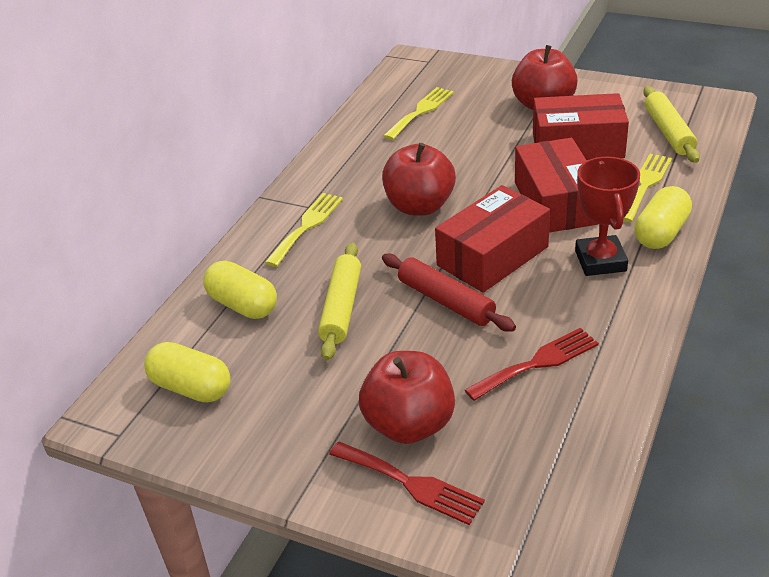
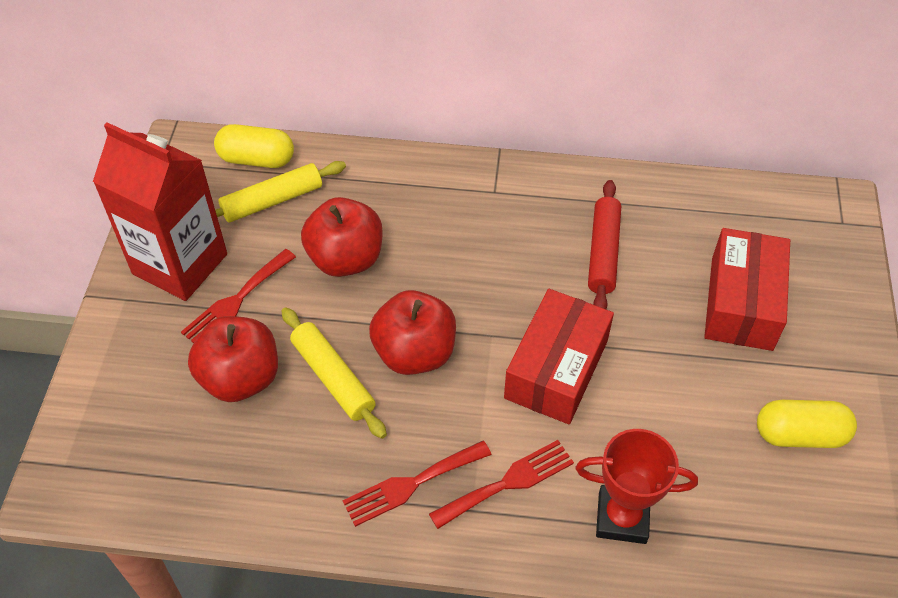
red box: [435,185,550,293] [515,138,598,233] [533,93,629,160] = 3 -> [504,289,614,424] [704,228,790,351] = 2
red carton: none = 0 -> [93,122,227,301] = 1
red fork: [329,441,485,525] [465,328,599,401] = 2 -> [181,249,296,343] [342,441,491,527] [429,440,574,529] = 3
yellow capsule: [144,342,230,402] [203,260,277,319] [634,186,692,249] = 3 -> [214,124,294,168] [757,400,857,448] = 2
yellow fork: [265,193,343,267] [383,87,454,140] [623,153,672,222] = 3 -> none = 0

